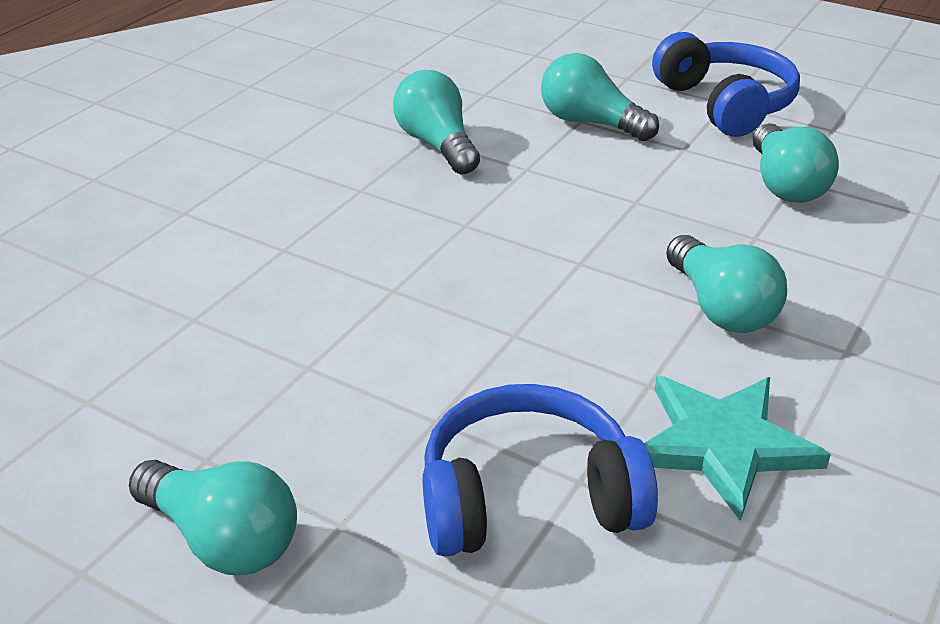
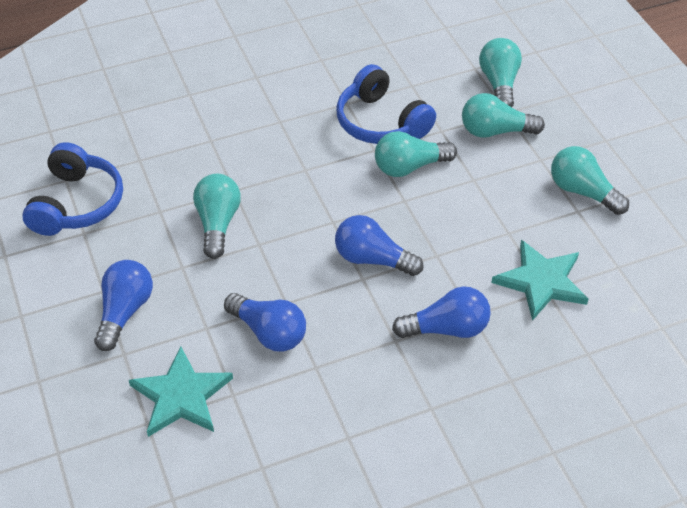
blue light bulb: none = 0 -> [94,260,153,351] [224,293,306,352] [335,215,423,276] [392,286,491,338] = 4
turquoise star: [644,376,831,521] = 1 -> [129,346,233,437] [491,240,589,321] = 2

